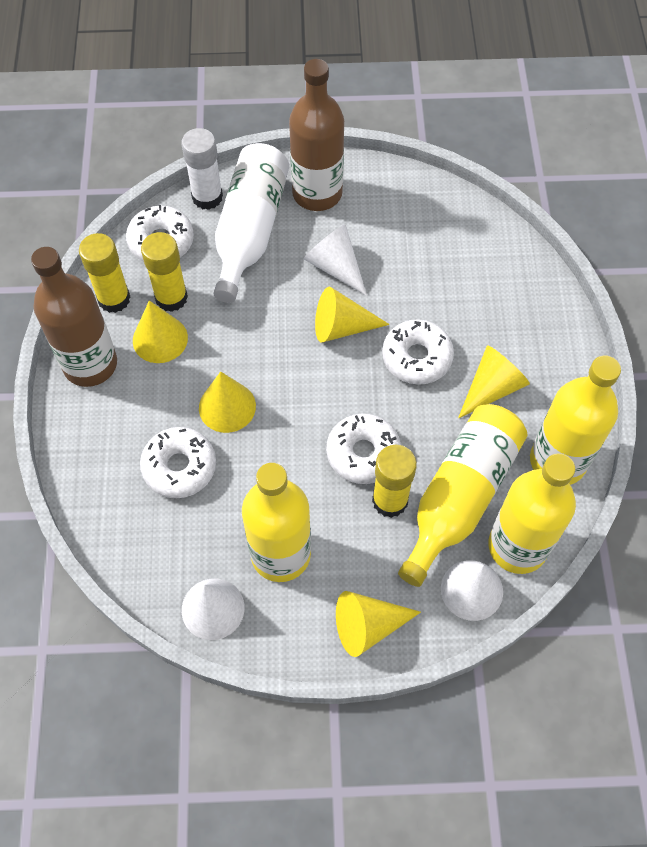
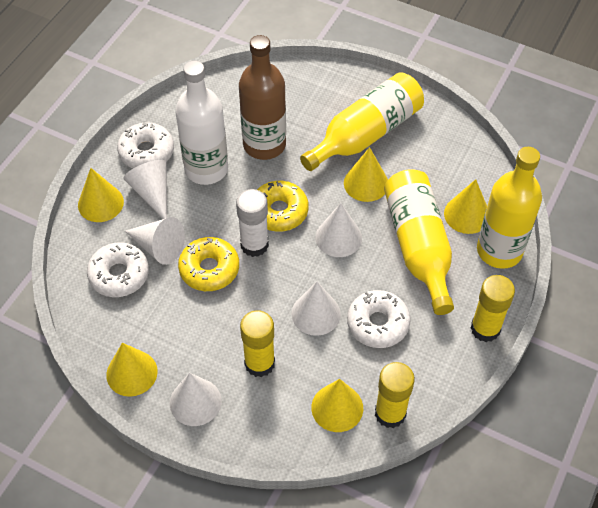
brown bottle: [31,247,117,387] [289,59,344,211] = 2 -> [239,35,286,160] = 1
white cone: [182,578,244,640] [304,225,367,296] [441,560,503,621] = 3 -> [123,160,167,219] [125,217,185,265] [170,373,222,426] [291,282,341,336] [315,203,362,257] = 5
white donut: [126,205,194,261] [140,427,216,498] [326,414,401,484] [382,319,454,385] = 4 -> [87,242,149,297] [117,122,174,168] [347,290,411,348] = 3
yellow bottle: [242,463,311,582] [398,404,527,587] [488,453,576,574] [530,356,621,485] = 4 -> [300,72,424,171] [384,169,454,315] [477,147,542,269] = 3
yellow donut: none = 0 -> [178,237,239,291] [257,181,309,232] = 2

